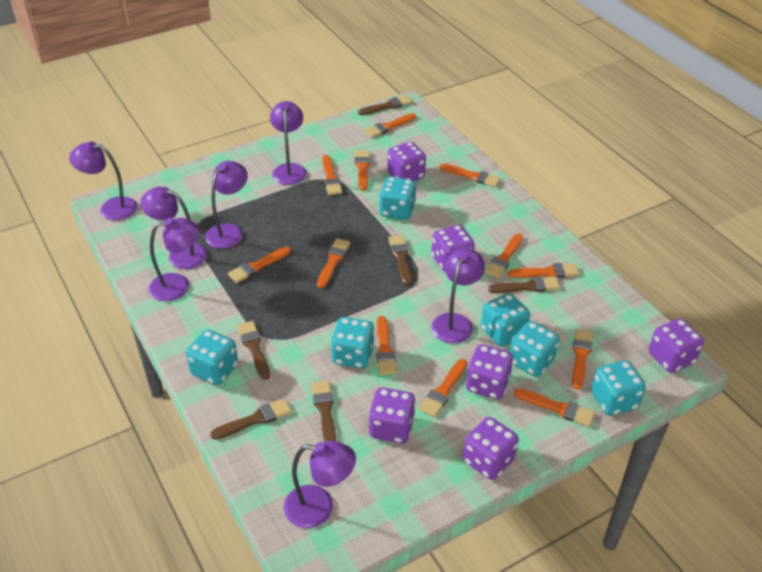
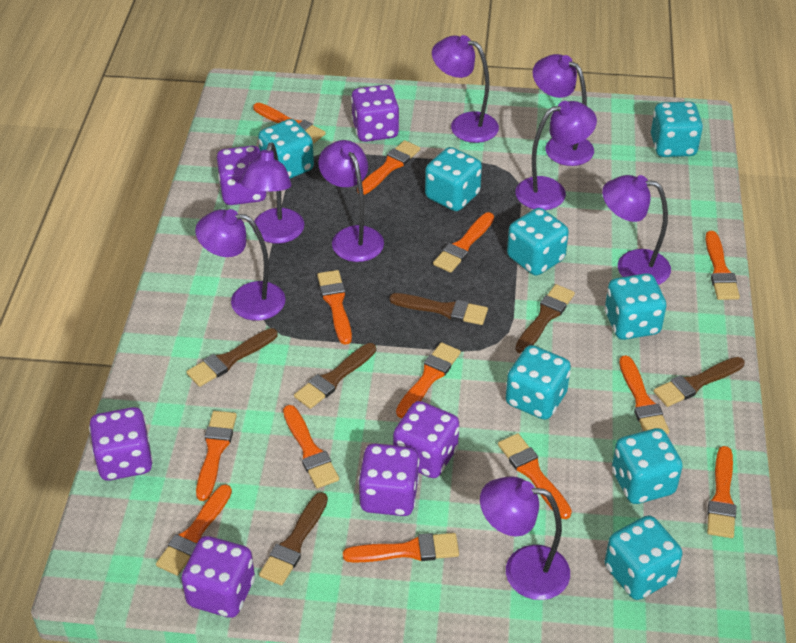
orange brush: [228,246,291,283] [317,239,350,288] [322,155,342,195] [355,150,370,191] [364,113,416,138] [376,316,397,375] [419,359,467,417] [440,163,501,187] [485,234,523,278] [508,263,579,278] [514,388,595,427] [572,329,593,390] = 12 -> [156,484,232,576] [196,411,237,501] [253,103,326,144] [283,405,339,488] [317,270,352,345] [343,533,459,563] [357,140,420,195] [396,342,461,418] [433,212,494,273] [498,433,572,519] [619,355,669,434] [705,231,740,300] [707,446,736,538] = 13
purple lamp: [69,141,138,220] [140,187,208,269] [149,218,199,302] [205,161,248,249] [270,101,307,185] [284,441,356,528] [432,248,485,344] = 7 -> [195,209,285,321] [240,142,304,244] [318,140,384,262] [432,35,499,143] [480,476,570,600] [515,101,597,210] [533,54,594,166] [602,175,671,285] = 8
turquoise dice: [186,329,238,385] [331,317,375,369] [379,177,416,220] [481,293,530,346] [510,321,559,377] [591,360,646,416] = 6 -> [258,119,314,178] [425,147,482,211] [506,345,571,420] [507,208,569,276] [605,273,666,340] [605,515,682,600] [612,428,683,504] [651,101,703,157] = 8

